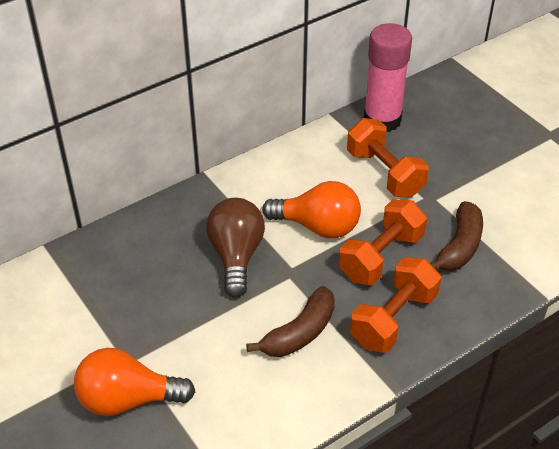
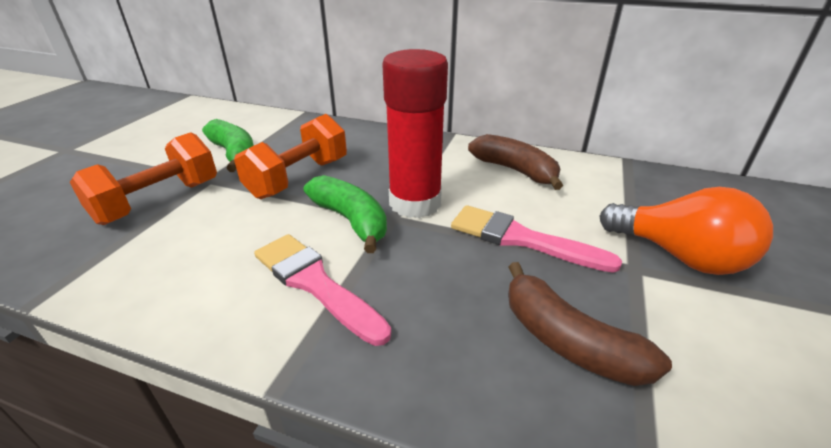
brown light bulb: [206,198,265,298] = 1 -> none = 0
green banana: none = 0 -> [202,119,254,172] [304,175,387,253] = 2
orange dumbbell: [339,199,427,285] [347,118,429,197] [350,257,441,353] = 3 -> [70,132,217,225] [234,114,347,199] = 2
orange light bulb: [74,348,195,416] [262,181,361,238] = 2 -> [600,187,773,275] = 1
pink brush: none = 0 -> [254,234,391,346] [451,205,622,273] = 2
pink glue stick: [363,23,412,132] = 1 -> none = 0
red glue stick: none = 0 -> [382,49,448,218] = 1

